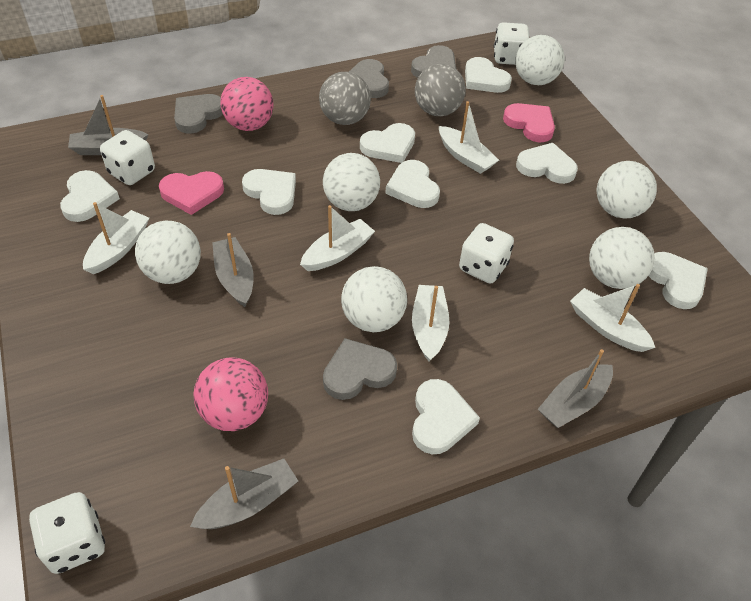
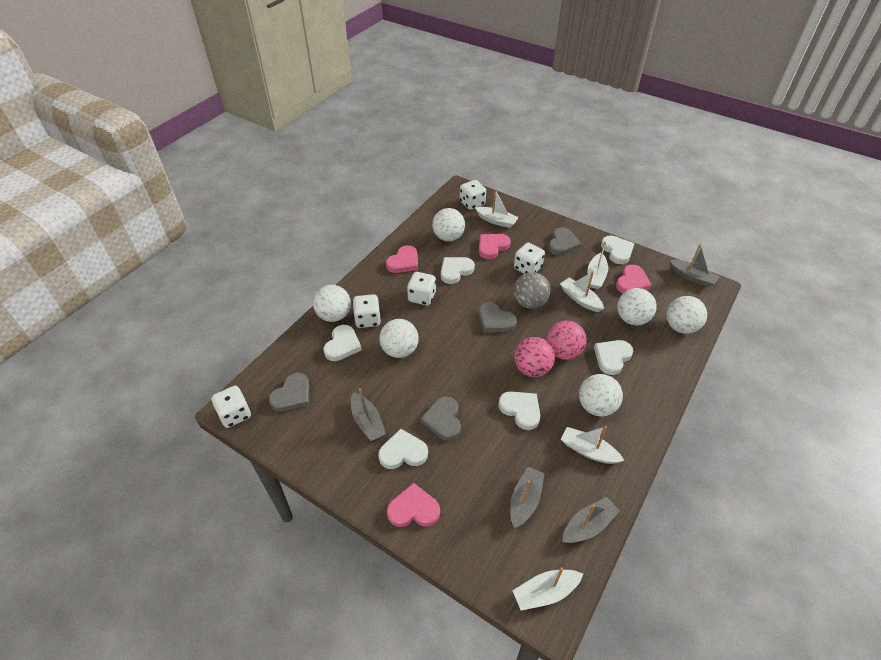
grey ball: [319,72,371,125] [415,64,466,116] = 2 -> [514,272,551,309] = 1
pink heart: [159,171,224,215] [503,103,555,142] = 2 -> [386,245,418,273] [387,483,440,527] [479,234,511,259] [616,265,652,293] = 4
white dice: [29,492,105,574] [100,130,155,185] [459,223,514,284] [494,22,529,65] = 4 -> [211,386,251,428] [352,294,381,328] [407,272,436,305] [460,180,486,210] [514,243,545,274] = 5
white heart: [60,170,120,222] [242,169,296,215] [360,123,415,163] [385,160,440,208] [412,379,480,454] [465,57,512,93] [516,143,578,184] [648,252,708,309] = 8 -> [323,325,362,361] [378,428,428,469] [441,257,475,284] [498,391,540,430] [594,340,633,375] [601,236,635,264] = 6

